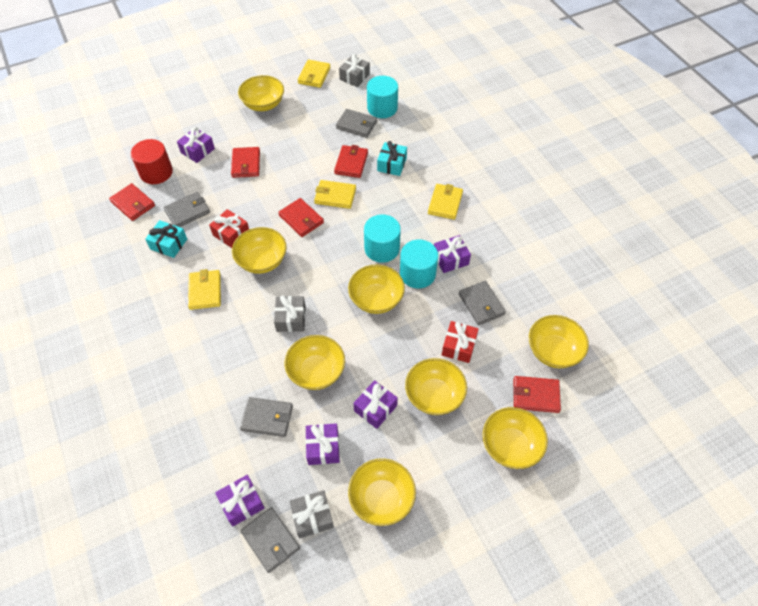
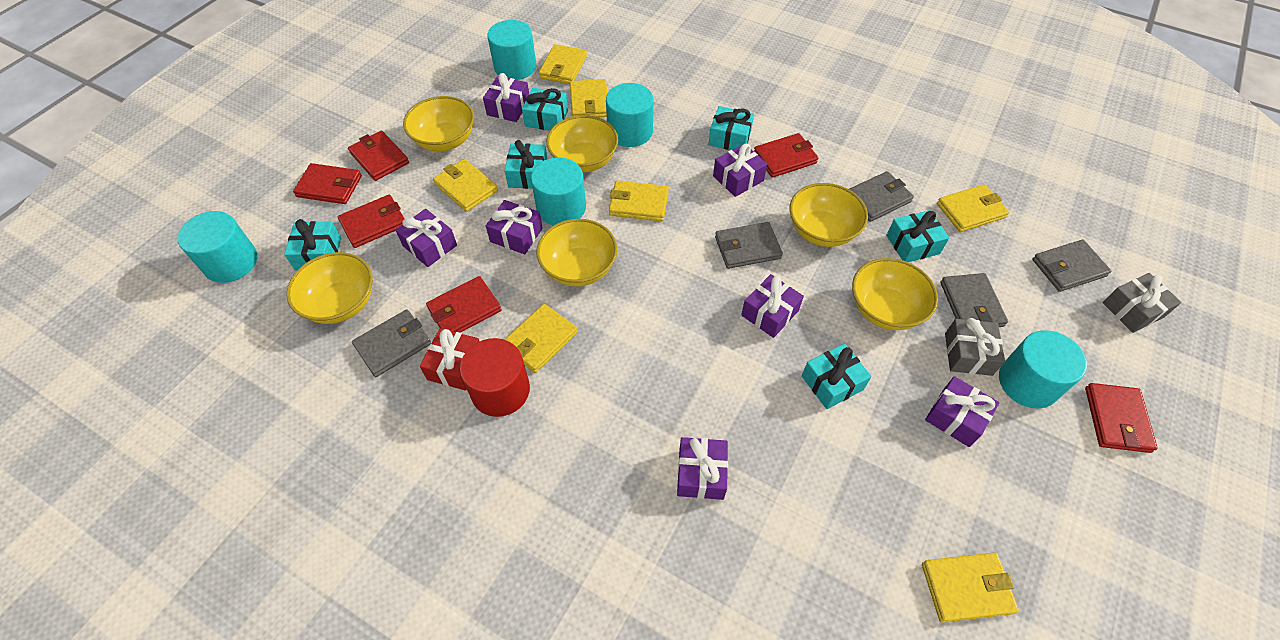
grey gift: [274,295,306,332] [290,490,334,538] [339,54,370,87] = 3 -> [945,318,1005,376] [1103,273,1181,333] = 2
purple gift: [177,127,215,163] [215,475,265,526] [305,423,340,465] [353,380,398,429] [434,235,471,273] = 5 -> [396,209,457,267] [483,73,529,122] [486,200,543,254] [677,437,728,500] [713,144,767,197] [741,274,804,338] [925,376,1000,447] = 7
red gift: [209,209,249,248] [442,321,479,363] = 2 -> [420,328,480,390] = 1
red wallet: [109,183,155,221] [231,147,260,178] [278,198,324,237] [334,145,368,178] [513,376,561,413] = 5 -> [293,163,362,204] [338,195,405,248] [348,130,409,181] [426,276,502,333] [754,133,818,178] [1085,383,1158,453] = 6
turquoise cylinder: [364,215,401,263] [367,76,398,118] [400,240,438,288] = 3 -> [178,211,257,283] [487,20,536,80] [531,158,586,226] [606,83,654,147] [999,330,1087,408] = 5
turquoise gift: [145,220,187,258] [377,141,407,176] = 2 -> [284,219,341,271] [505,140,547,189] [522,88,568,131] [709,106,754,150] [802,343,872,409] [886,210,949,262] = 6
yellow bowl: [232,227,286,274] [238,75,284,111] [285,335,345,390] [348,265,405,314] [348,458,416,526] [405,358,467,415] [483,407,548,469] [529,315,589,368] = 8 -> [286,252,373,324] [403,96,474,151] [537,219,617,287] [546,115,618,173] [790,183,868,247] [852,258,938,330] = 6
yellow wallet: [188,269,221,310] [297,60,331,88] [314,180,356,209] [428,184,463,220] = 4 -> [433,159,498,212] [504,304,578,373] [539,44,587,84] [570,79,607,117] [609,181,669,221] [922,553,1019,622] [937,184,1009,232] = 7

